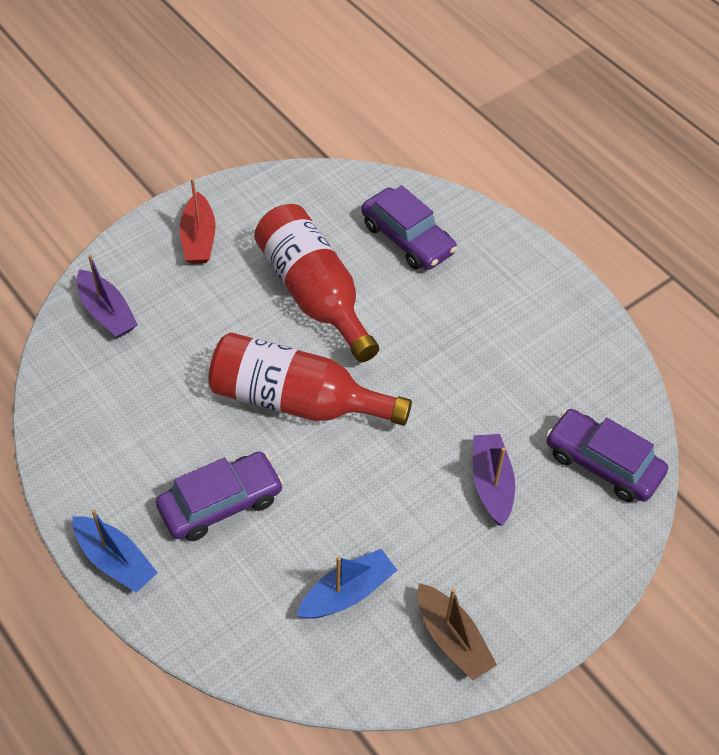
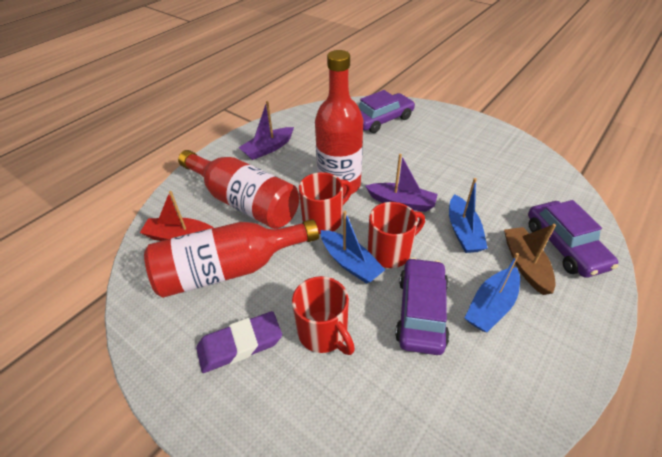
blue boat: [73,509,158,593] [297,549,397,619] = 2 -> [321,211,386,284] [449,178,488,253] [465,253,520,332] = 3
purple eraser: none = 0 -> [196,311,282,373] = 1
red bottle: [208,332,412,426] [254,204,379,362] = 2 -> [144,219,319,298] [178,150,299,229] [315,50,363,197] = 3
red mug: none = 0 -> [292,276,355,355] [299,172,352,234] [368,202,425,268] = 3

